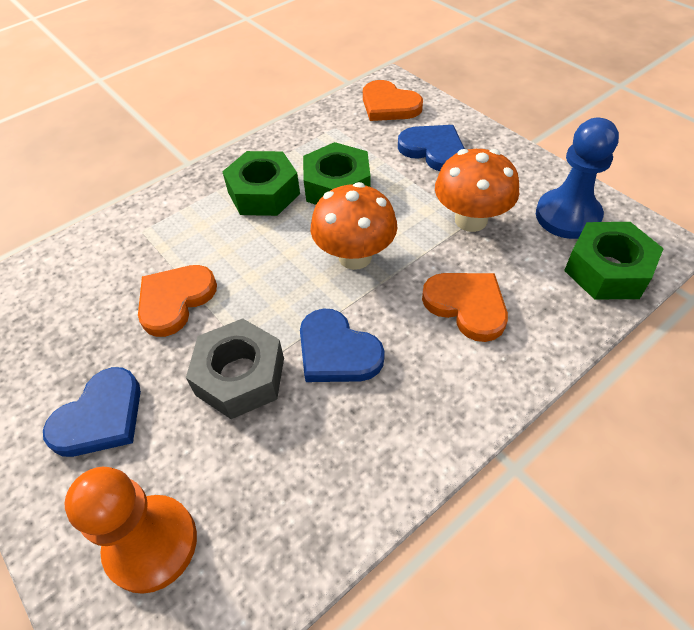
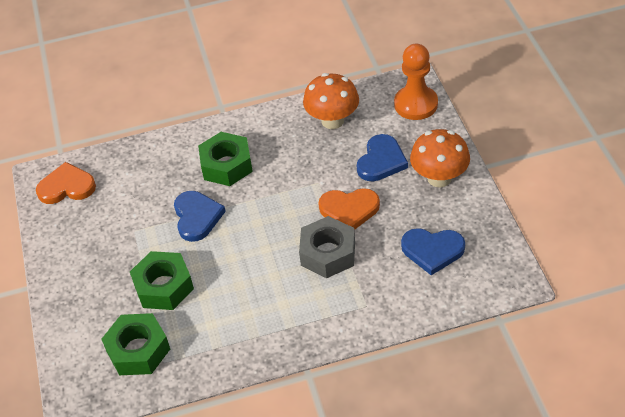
blue pawn: [536,118,619,239] = 1 -> none = 0
orange heart: [138,265,217,337] [363,80,423,121] [422,273,508,342] = 3 -> [36,162,96,204] [318,188,380,230] = 2

